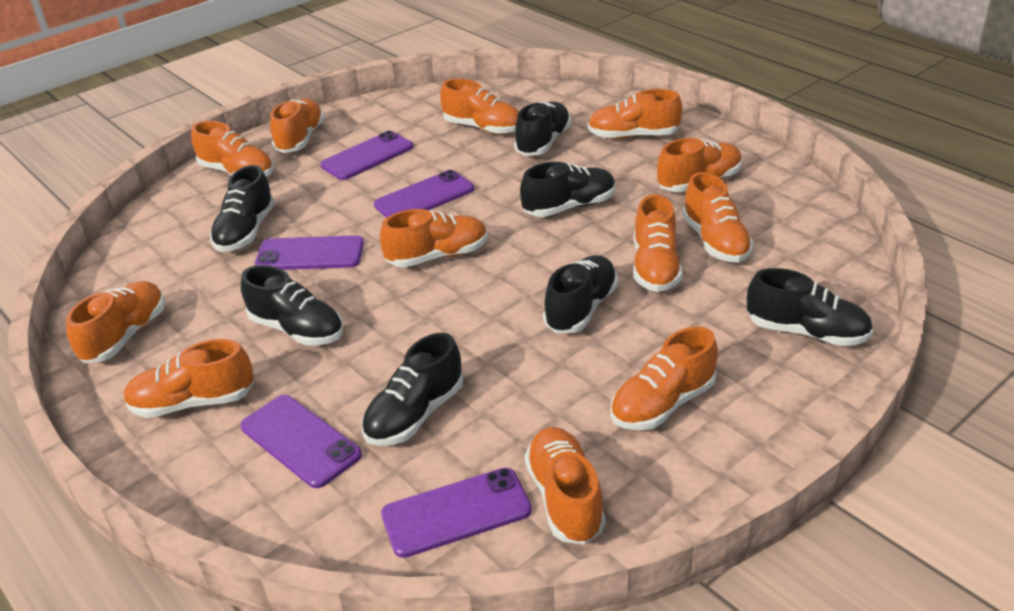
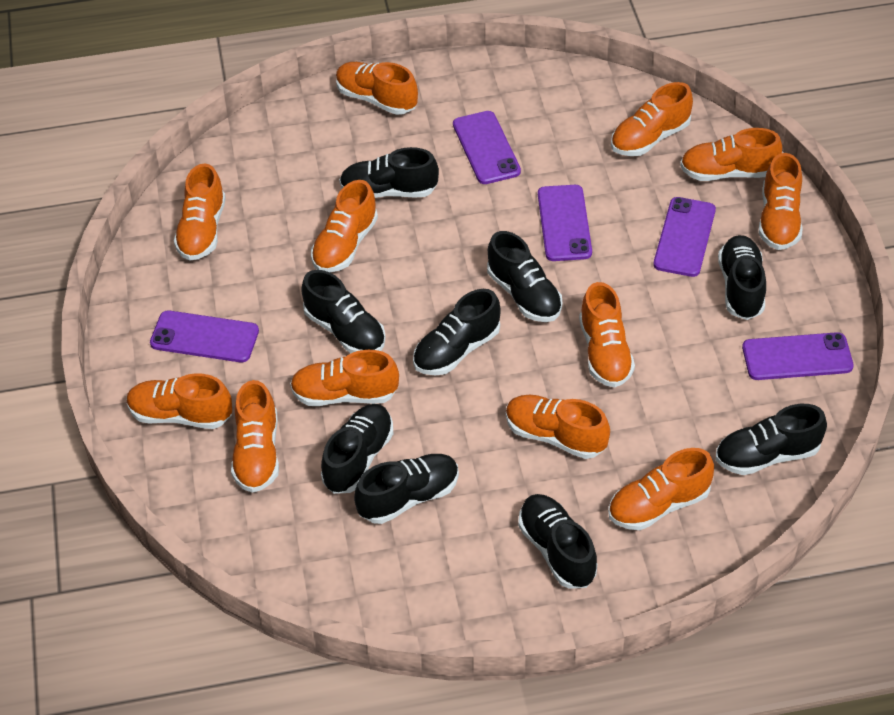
black shoe: [210,165,275,252] [241,265,343,345] [362,333,463,446] [514,102,571,156] [520,162,615,217] [543,255,618,333] [747,268,873,346] = 7 -> [301,270,386,353] [321,404,393,494] [339,147,439,198] [354,454,459,524] [413,289,501,376] [487,231,562,322] [518,494,597,589] [716,404,827,475] [718,235,766,320] = 9

